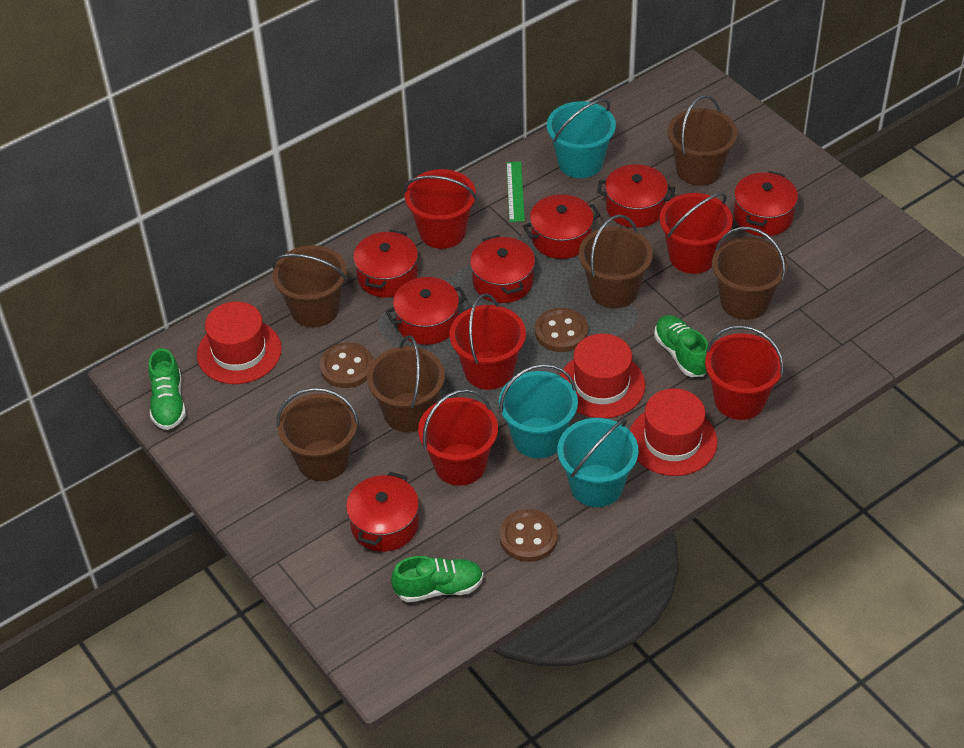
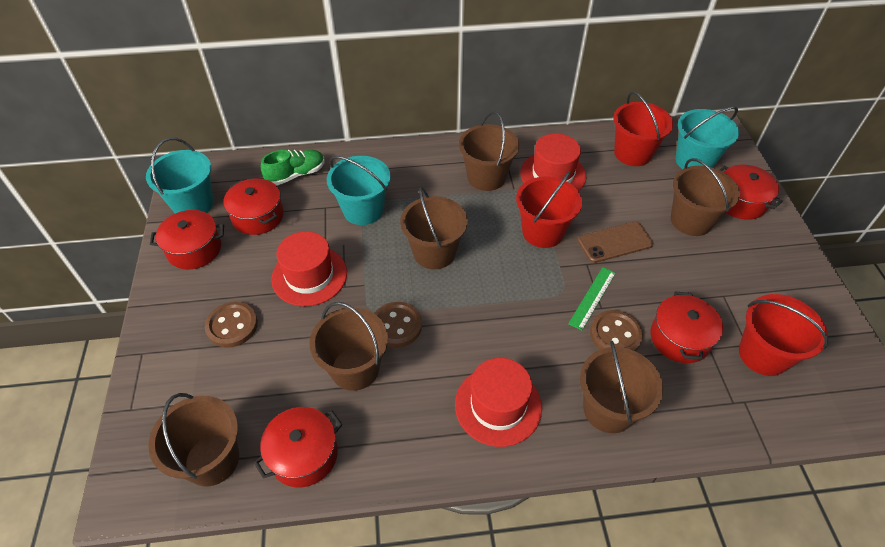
brown phone: none = 0 -> [578,221,653,263] = 1
green shoe: [148,348,186,430] [391,556,484,602] [654,315,708,377] = 3 -> [261,150,325,186] = 1
red bucket: [404,169,477,249] [418,389,498,486] [450,293,526,390] [660,193,733,274] [705,325,784,420] = 5 -> [516,171,582,248] [613,92,673,166] [739,294,829,376] = 3
red pot: [346,472,419,552] [353,230,418,298] [386,277,467,345] [470,235,535,303] [523,194,600,259] [597,164,675,228] [734,171,798,236] = 7 -> [150,210,224,270] [224,178,284,235] [254,407,343,488] [651,292,723,363] [720,165,783,220] = 5

